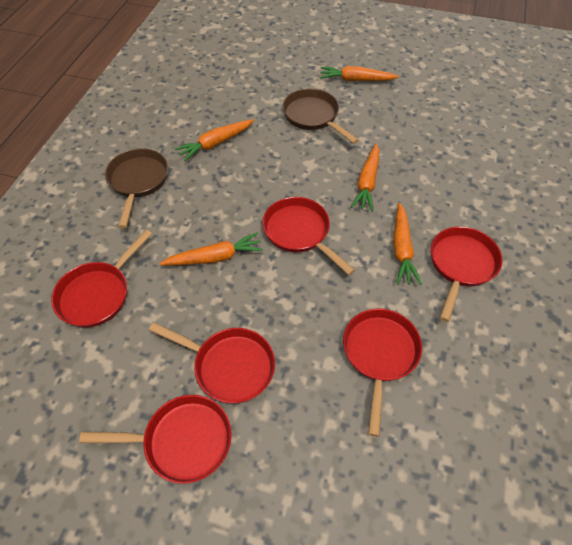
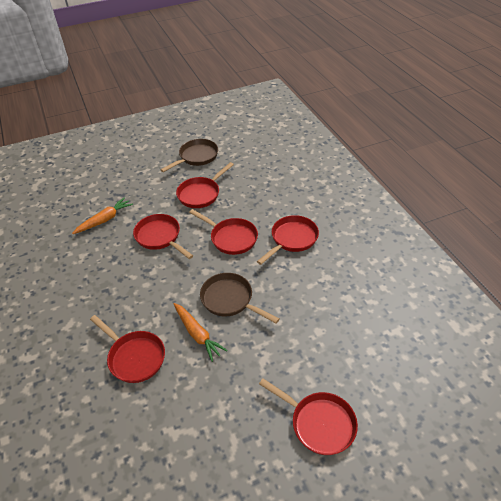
orange carrot: [159,232,263,266] [175,119,254,161] [320,66,399,81] [351,143,380,212] [393,202,422,285] = 5 -> [72,197,133,234] [174,303,228,362] = 2

